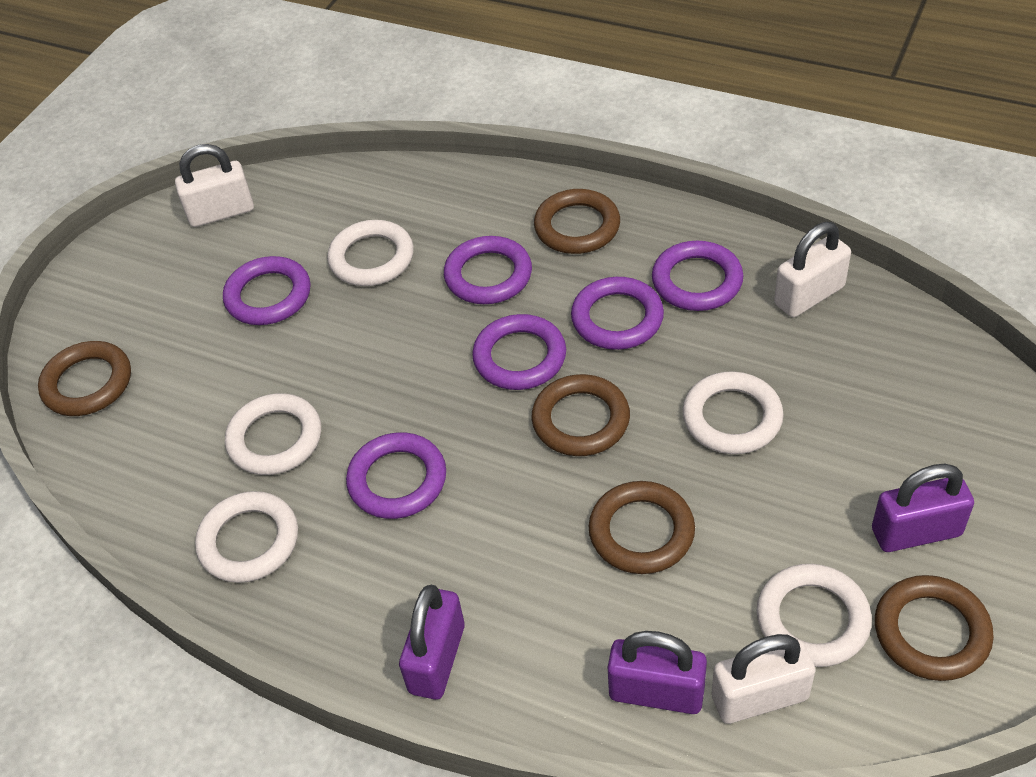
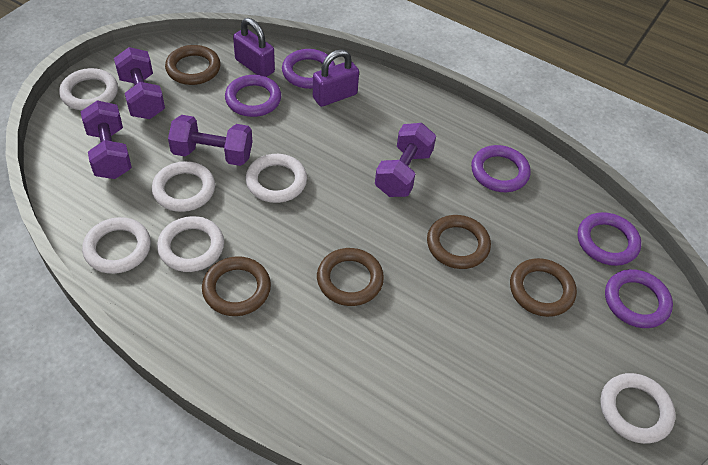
purple dumbbell: none = 0 -> [81,100,132,179] [114,47,165,119] [168,115,252,166] [375,123,436,197] = 4
purple padlock: [399,585,465,700] [608,631,707,714] [872,464,974,552] = 3 -> [233,18,275,77] [313,49,359,107] = 2
purple ring: [223,256,311,325] [346,432,446,519] [444,236,532,304] [472,314,566,390] [571,277,664,350] [652,241,743,311] = 6 -> [225,75,281,117] [282,49,335,89] [471,145,531,192] [578,212,641,266] [605,269,673,328] = 5
white padlock: [175,144,254,227] [712,634,815,724] [774,222,851,317] = 3 -> none = 0
white ring: [195,491,298,583] [225,393,321,475] [327,220,414,286] [682,371,784,454] [756,564,872,667] = 5 -> [59,68,118,111] [82,217,151,274] [152,161,215,212] [157,216,224,272] [246,154,307,203] [600,373,676,444] = 6

